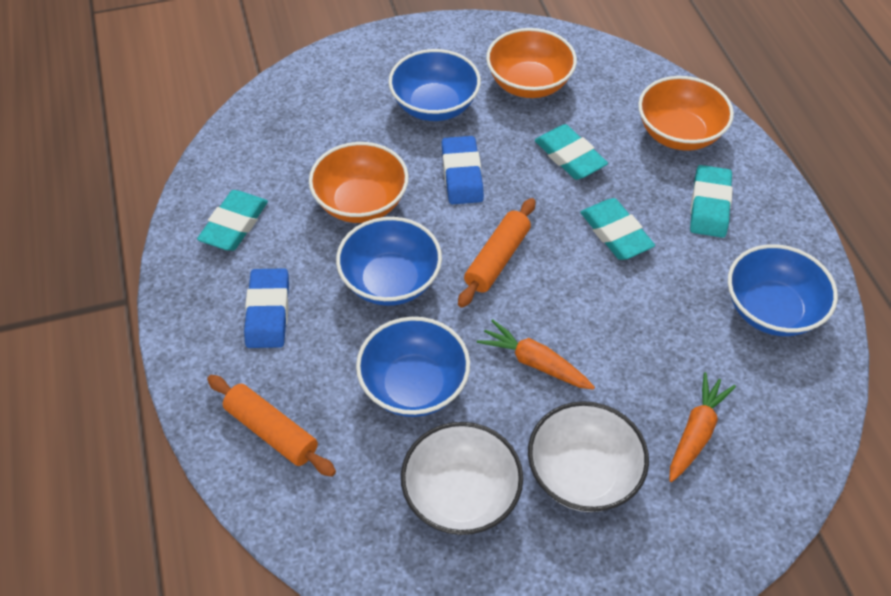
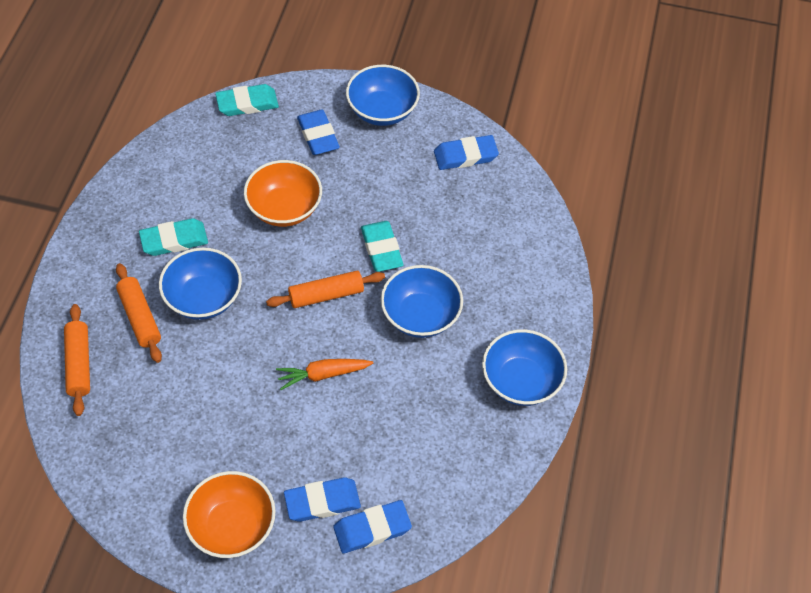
blue eraser: [244,268,289,348] [442,136,484,204] = 2 -> [284,478,361,522] [297,110,340,155] [333,500,412,554] [434,135,499,170] = 4
orange bowl: [309,142,409,223] [486,28,577,98] [638,76,734,151] = 3 -> [183,471,276,558] [244,160,322,227] = 2
orange carrot: [477,319,595,390] [669,372,736,482] = 2 -> [276,359,373,390] = 1
orange rolling pin: [207,375,336,477] [458,198,535,308] = 2 -> [64,304,90,416] [116,263,162,363] [266,271,385,308] = 3
turquoise eraser: [197,190,268,251] [535,124,608,180] [580,198,655,260] [690,165,733,238] = 4 -> [139,218,208,256] [215,84,279,116] [361,221,404,272] = 3
white bowl: [401,422,523,535] [528,401,649,512] = 2 -> none = 0

